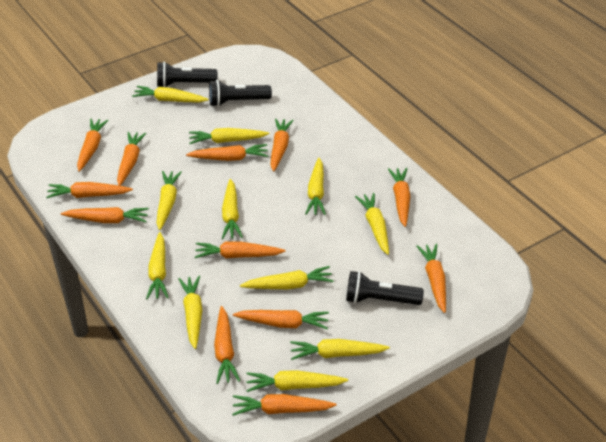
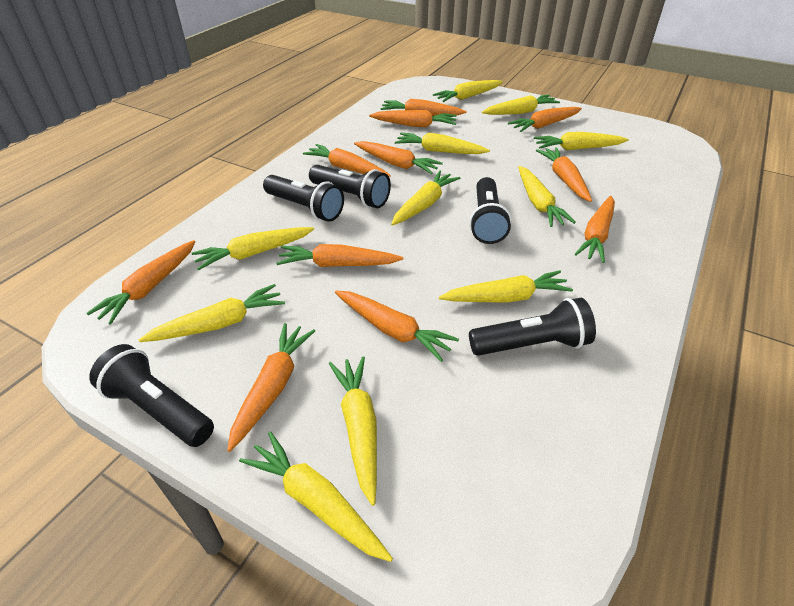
black flashlight: [157,62,217,87] [209,80,272,107] [346,271,424,305] = 3 -> [89,344,214,447] [263,175,344,222] [309,165,391,208] [469,298,596,356] [470,177,512,244] = 5
orange carrot: [46,182,133,198] [61,207,149,223] [77,119,109,172] [117,132,146,186] [186,144,268,161] [195,241,285,258] [214,306,240,384] [232,394,336,416] [233,310,329,329] [270,119,294,172] [388,168,410,227] [417,244,446,313] = 12 -> [86,240,195,324] [227,323,315,452] [276,244,403,267] [303,144,391,177] [335,291,459,362] [354,141,443,174] [369,110,457,127] [381,99,466,116] [508,107,582,132] [536,147,592,202] [575,196,615,263] = 11

